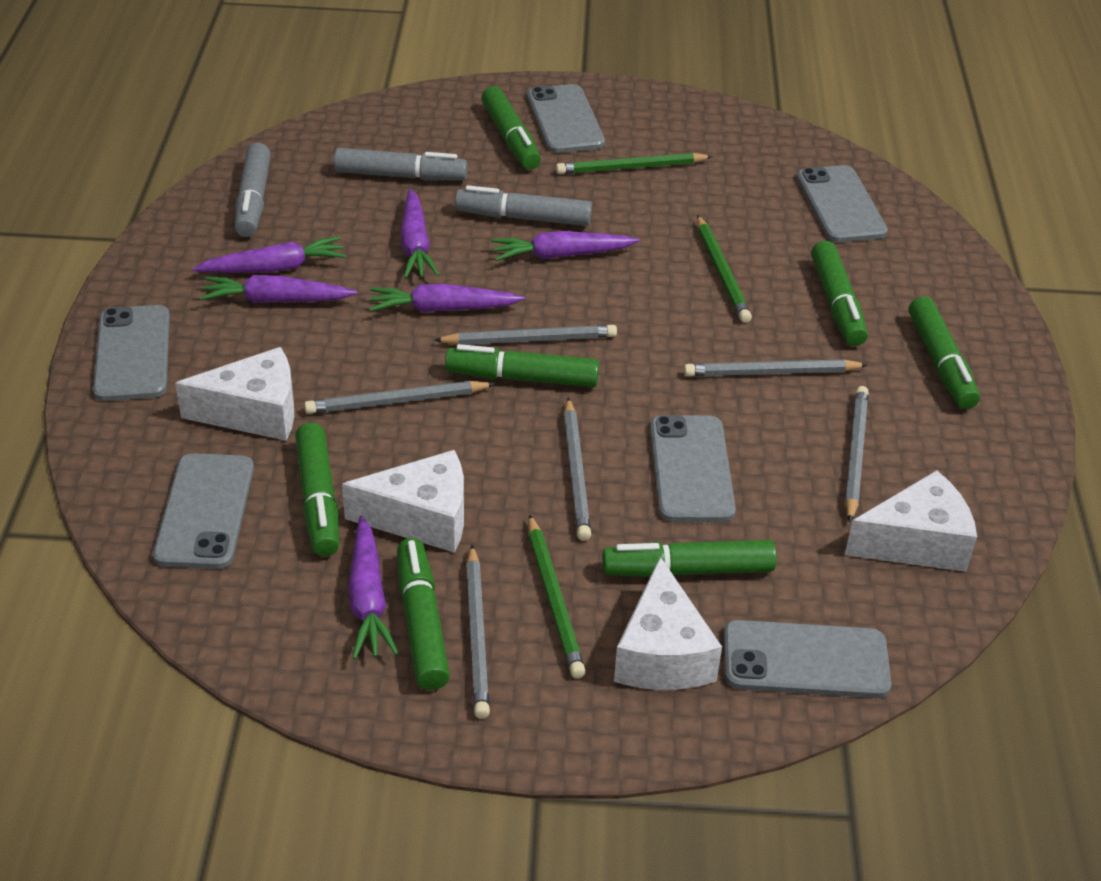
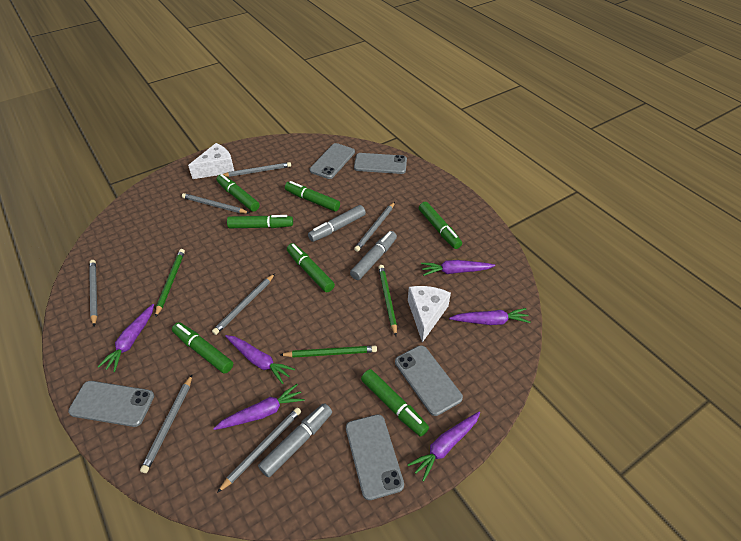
grey pencil: [304,381,495,414] [434,325,617,345] [466,545,490,719] [564,398,591,541] [684,359,868,376] [845,386,869,522] = 6 -> [89,260,97,326] [140,375,192,473] [182,193,249,214] [212,274,275,335] [217,407,301,493] [223,162,291,177] [354,202,395,252] = 7
grey phone: [93,305,170,401] [153,453,254,569] [527,84,605,153] [650,415,736,522] [724,620,892,698] [797,165,888,242] = 6 -> [68,381,154,427] [310,143,355,179] [346,414,404,500] [354,153,407,174] [395,345,463,416] = 5
white cheese: [175,347,294,441] [342,450,464,553] [614,557,722,690] [845,470,977,572] = 4 -> [188,143,234,179] [408,286,451,342] = 2

